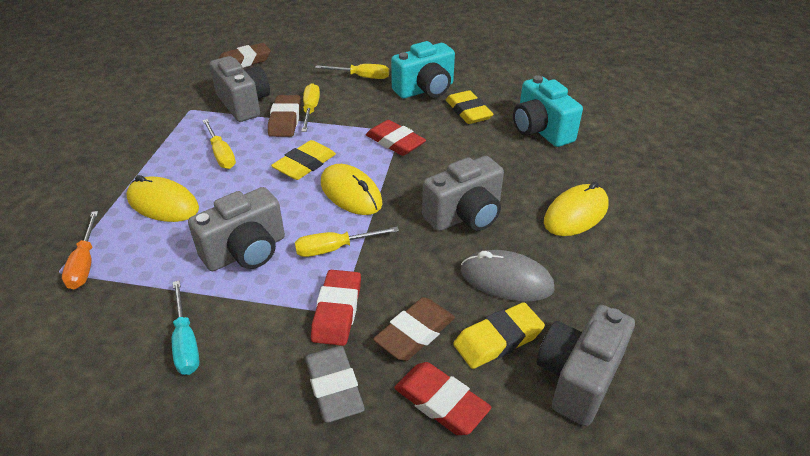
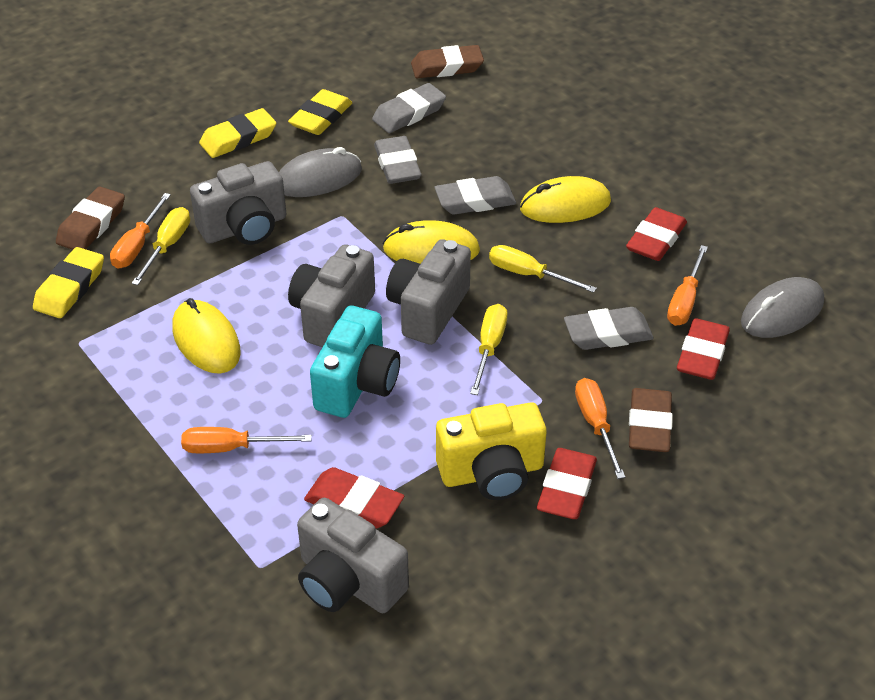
grey eraser: [305,346,365,423] = 1 -> [372,83,446,133] [374,136,422,184] [435,176,516,215] [564,307,654,350] = 4
grey mouse: [461,250,555,302] = 1 -> [279,147,362,197] [741,277,824,338] = 2
orange screwdriver: [62,211,98,289] = 1 -> [110,193,171,269] [181,427,312,453] [575,378,625,479] [667,245,708,326] = 4
red eraser: [311,270,361,346] [366,120,426,156] [394,362,491,435] = 3 -> [304,467,404,529] [537,448,597,519] [626,207,687,261] [677,318,730,380] = 4
turquoise camera: [391,41,455,98] [513,75,583,147] = 2 -> [310,306,400,418] = 1
turquoise screwdriver: [172,280,200,375] = 1 -> none = 0
yellow camera: none = 0 -> [436,402,547,500] = 1
yellow screwdriver: [202,119,236,169] [295,227,399,257] [301,83,320,132] [315,64,389,79] = 4 -> [132,207,190,285] [470,304,507,395] [489,245,597,293] = 3

